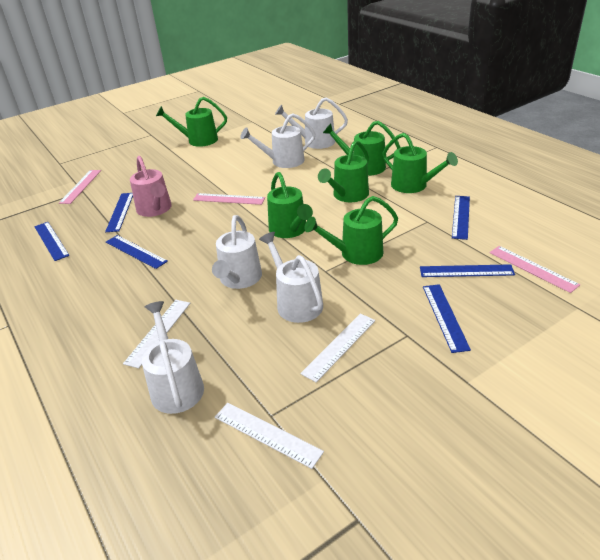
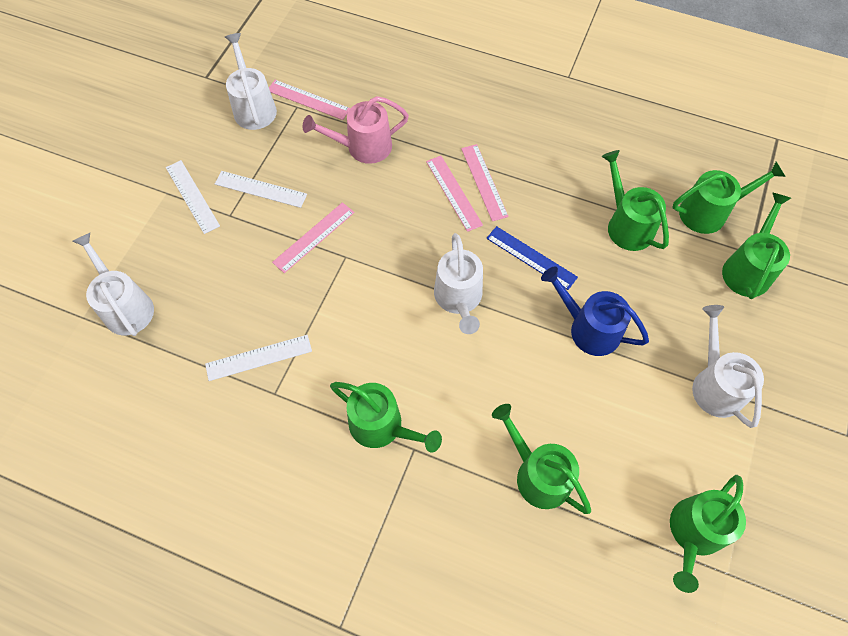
blue ruler: [34,222,69,261] [105,193,133,232] [106,235,168,269] [420,264,515,277] [423,284,471,353] [452,196,470,240] = 6 -> [486,226,578,290] = 1
blue watering can: none = 0 -> [541,266,649,356] = 1
pink ruler: [59,170,101,204] [193,193,265,205] [489,246,580,293] = 3 -> [269,80,350,120] [272,202,355,273] [426,156,483,232] [461,144,509,221] = 4
white watering can: [142,301,204,414] [212,215,262,289] [240,114,315,168] [259,232,323,323] [275,97,348,149] = 5 -> [72,233,154,336] [225,33,277,130] [434,233,483,334] [692,305,764,428] = 4

